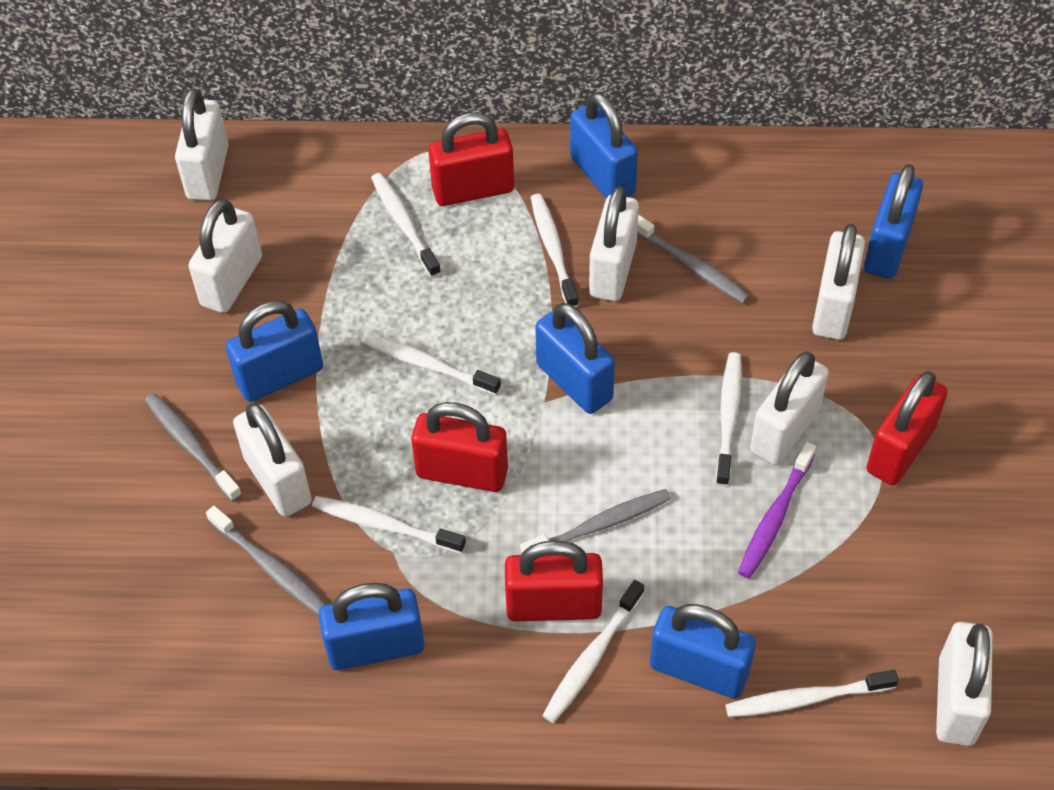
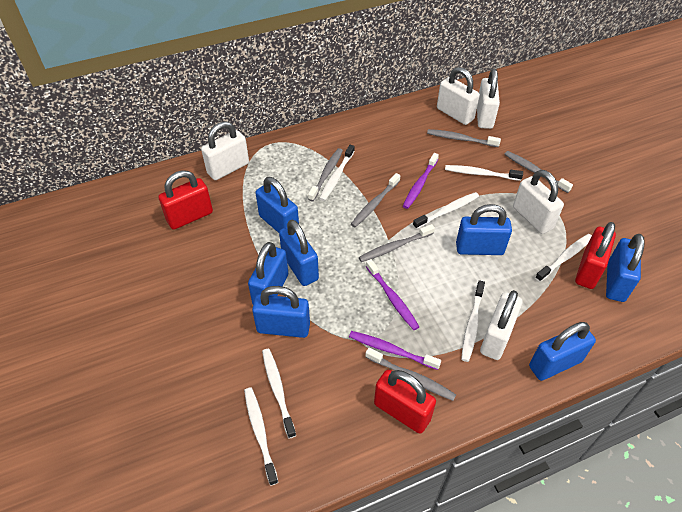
blue padlock: [226,301,323,402] [318,583,424,670] [535,303,615,414] [570,93,638,199] [650,604,756,699] [864,164,923,279] = 6 -> [248,242,288,304] [252,286,310,338] [255,177,299,233] [279,220,319,286] [456,204,512,255] [529,322,596,381] [606,234,645,302] = 7
grey toothbrush: [145,393,242,502] [206,506,327,615] [520,489,671,553] [637,214,750,303] = 4 -> [308,148,343,201] [351,173,400,227] [359,224,435,262] [365,348,456,401] [427,129,501,147] [504,151,573,193] = 6
purple toothbrush: [738,442,816,578] = 1 -> [349,331,441,370] [366,259,419,330] [403,153,439,209] = 3
red padlock: [411,402,508,492] [428,112,514,206] [505,540,603,621] [866,371,948,485] = 4 -> [158,170,213,230] [374,370,436,434] [575,222,616,289] = 3
white padlock: [175,88,229,201] [188,199,262,313] [233,403,312,517] [589,186,639,301] [750,351,829,465] [812,224,865,340] [936,622,993,746] = 7 -> [201,121,249,180] [437,67,480,125] [477,69,500,129] [480,290,522,360] [513,170,564,234] = 5

